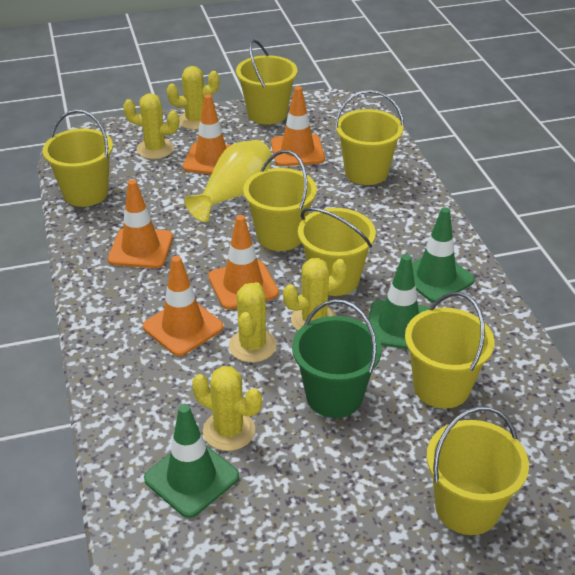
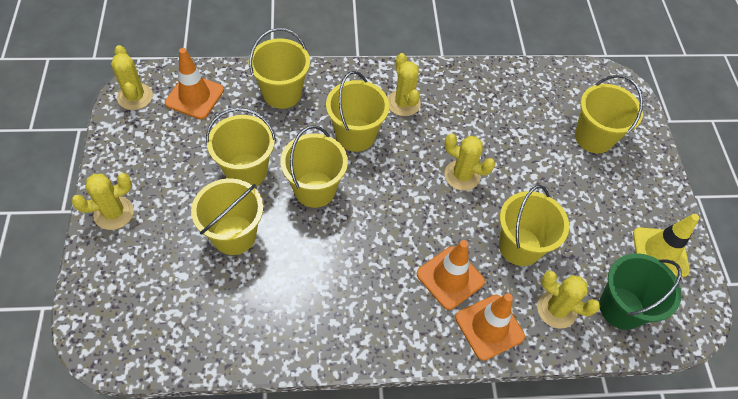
green traffic cone: [144,404,239,518] [369,254,429,349] [412,207,475,303] = 3 -> none = 0
orange traffic cone: [108,179,173,268] [143,256,223,356] [182,94,231,174] [208,215,279,309] [271,86,325,166] = 5 -> [165,48,224,119] [417,240,485,310] [455,293,525,361] = 3
yellow traffic cone: none = 0 -> [633,214,699,277] = 1
yellow vase: [184,140,272,222] = 1 -> none = 0

